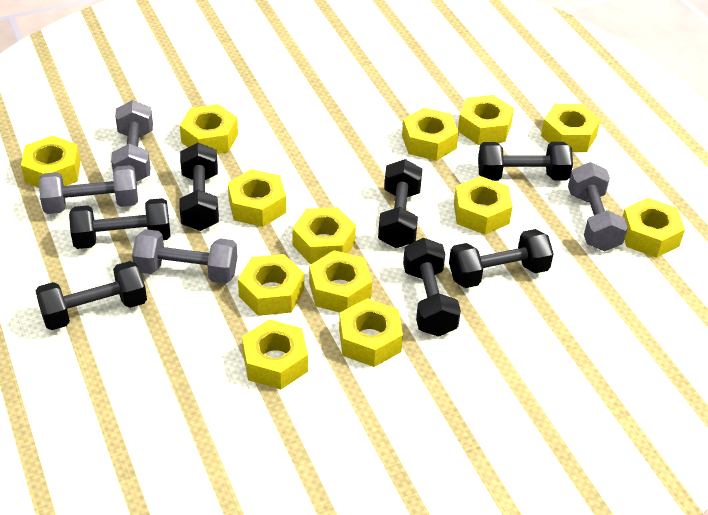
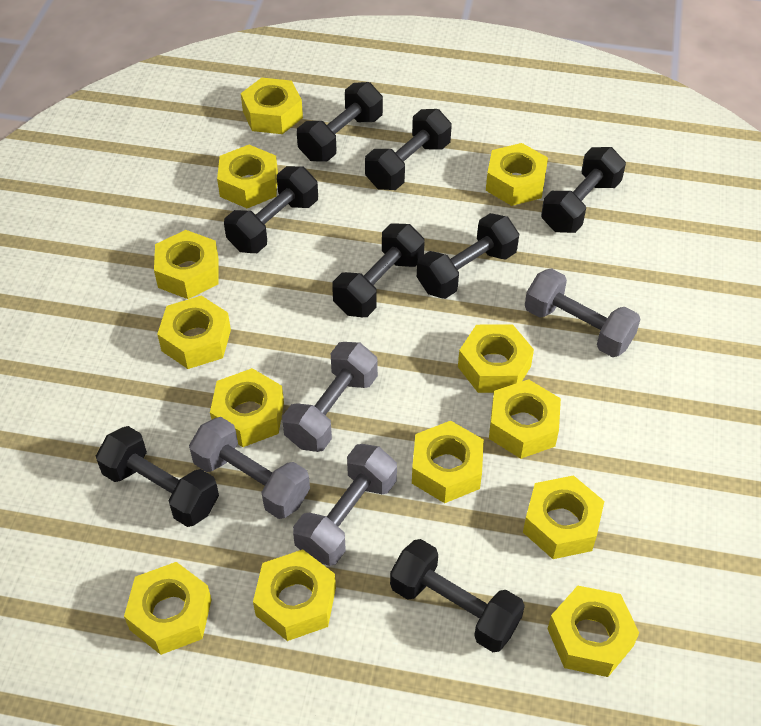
black dumbbell: [35,261,147,330] [69,198,171,249] [179,143,219,231] [378,159,422,248] [403,238,461,337] [449,229,554,288] [478,142,573,181] = 7 -> [96,426,219,527] [224,166,318,253] [297,82,383,161] [332,224,425,317] [365,109,452,190] [390,539,525,652] [417,213,519,299] [541,147,626,233] = 8

